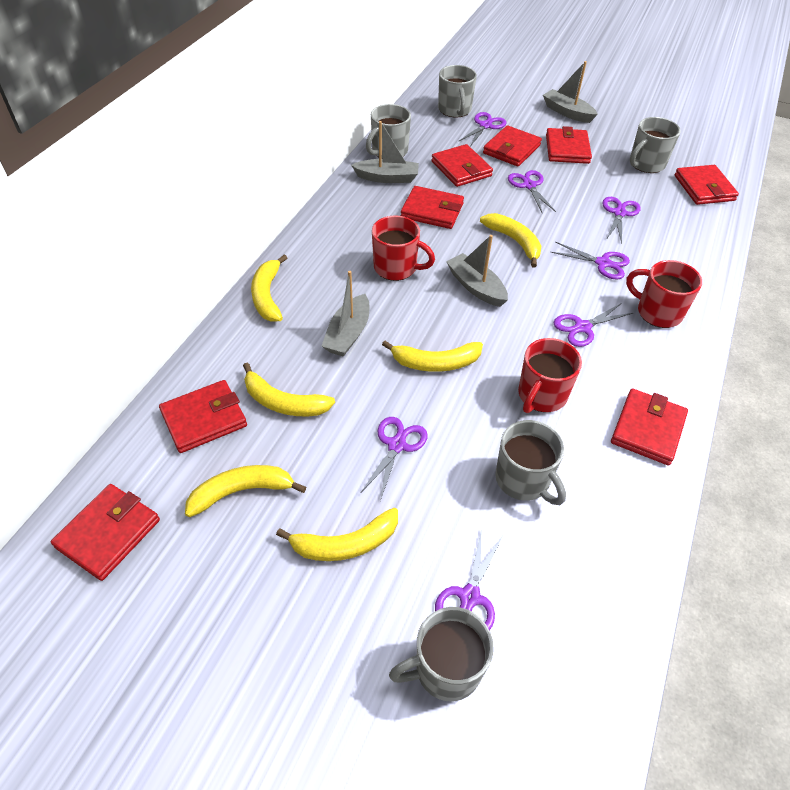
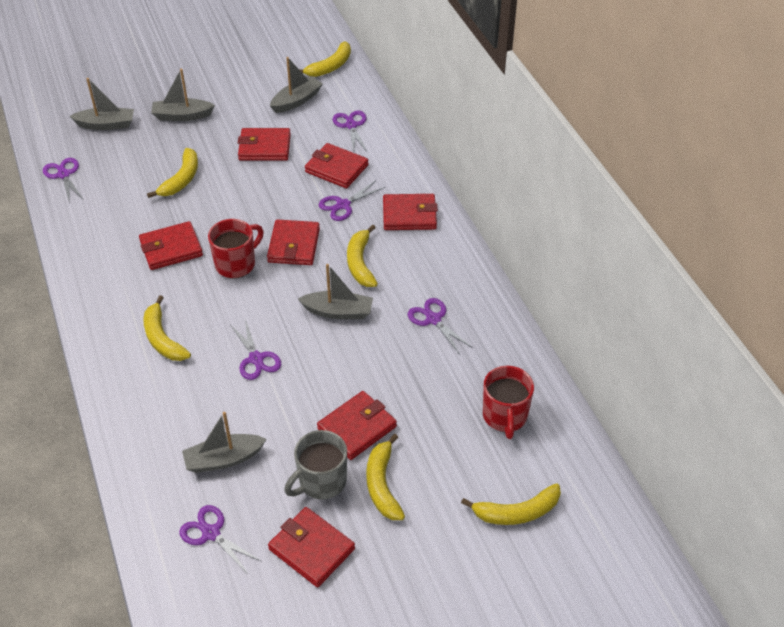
grey boat: [322,271,369,357] [351,121,419,183] [446,235,508,307] [543,61,598,123] = 4 -> [69,78,134,130] [151,69,215,121] [182,412,266,473] [270,57,323,113] [298,264,373,319] = 5
grey mug: [366,104,411,157] [389,607,494,702] [438,65,477,117] [495,420,566,505] [630,117,681,173] = 5 -> [284,430,347,499] = 1
purple scissors: [360,417,428,501] [435,528,502,630] [458,112,507,146] [508,170,556,212] [551,242,630,279] [553,303,633,347] [602,197,641,244] = 7 -> [43,158,84,201] [179,505,262,574] [230,319,281,380] [319,181,385,221] [333,111,367,153] [408,298,473,355] = 6
red mug: [372,215,435,281] [518,338,582,413] [626,260,702,328] = 3 -> [208,219,264,278] [483,366,534,439] = 2
red wallet: [51,484,160,581] [159,380,247,453] [401,186,464,229] [431,144,493,187] [483,125,542,167] [546,126,592,164] [611,389,688,466] [675,165,739,205] = 8 -> [139,221,203,270] [238,128,291,161] [267,219,320,265] [268,507,355,587] [305,143,369,188] [317,391,397,460] [383,194,438,230] = 7

